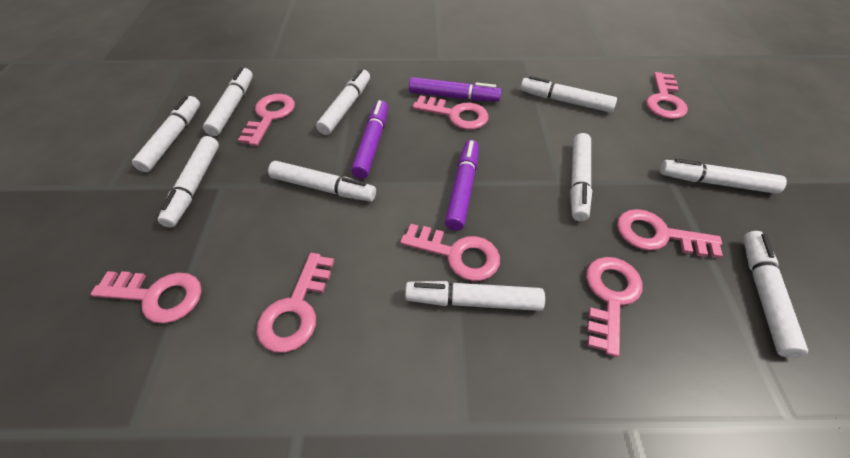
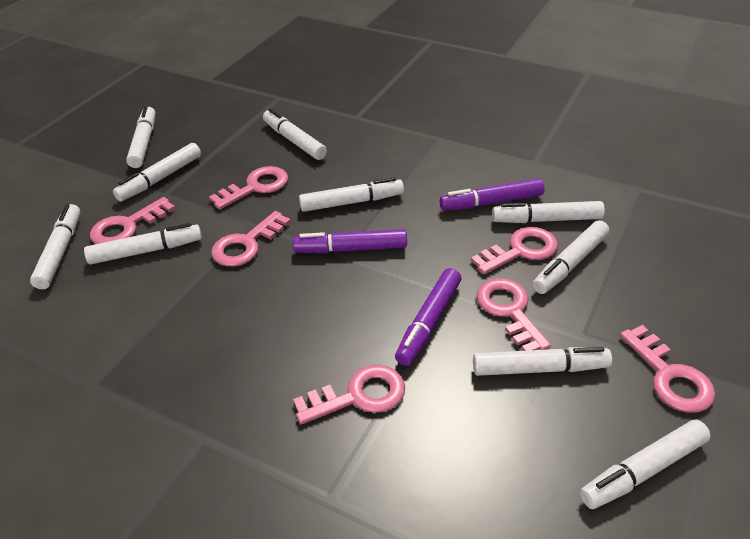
pink key: [91,271,202,324] [238,94,295,146] [256,253,335,353] [400,224,500,281] [413,95,489,130] [586,257,643,357] [617,209,723,258] [646,72,688,119] = 8 -> [90,197,175,244] [209,166,288,209] [211,211,291,267] [293,364,405,424] [471,227,558,274] [477,278,551,351] [620,325,716,413] = 7

